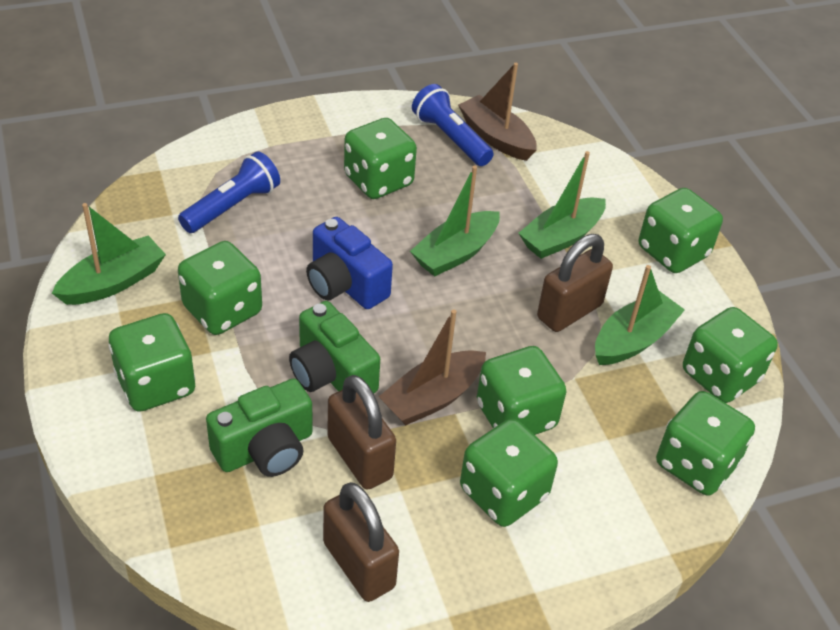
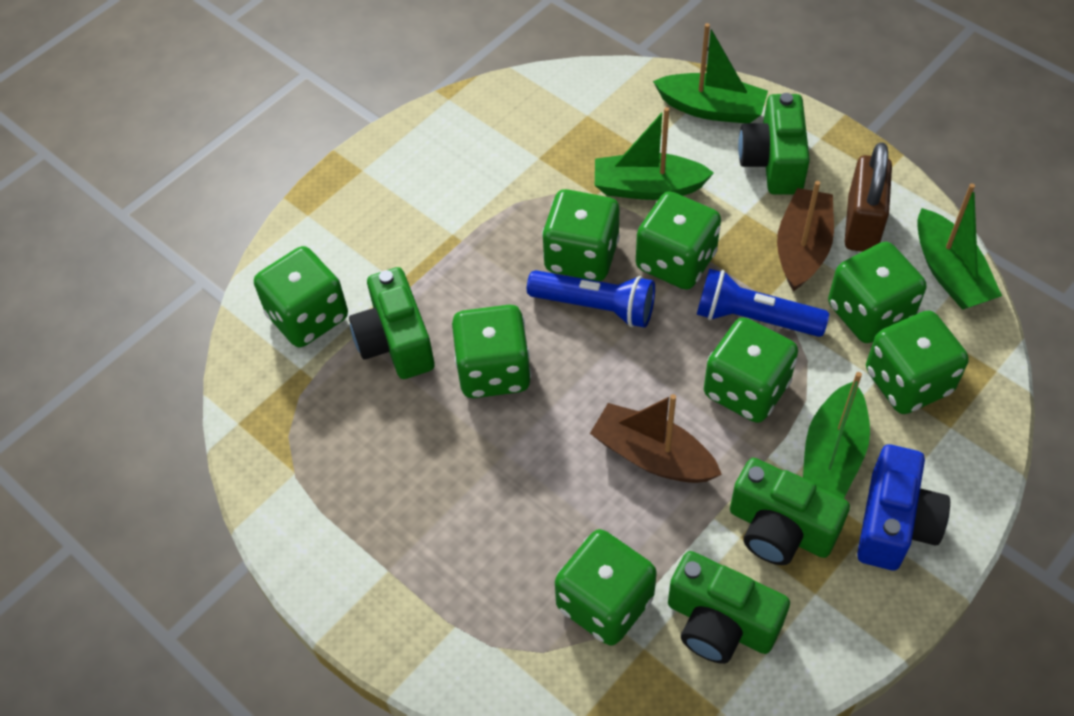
brown padlock: [323,482,399,602] [328,375,396,490] [537,234,613,332] = 3 -> [845,142,892,252] = 1
green camera: [206,378,313,477] [289,301,380,394] = 2 -> [349,267,435,379] [668,551,790,664] [730,458,850,565] [738,93,810,194] = 4

